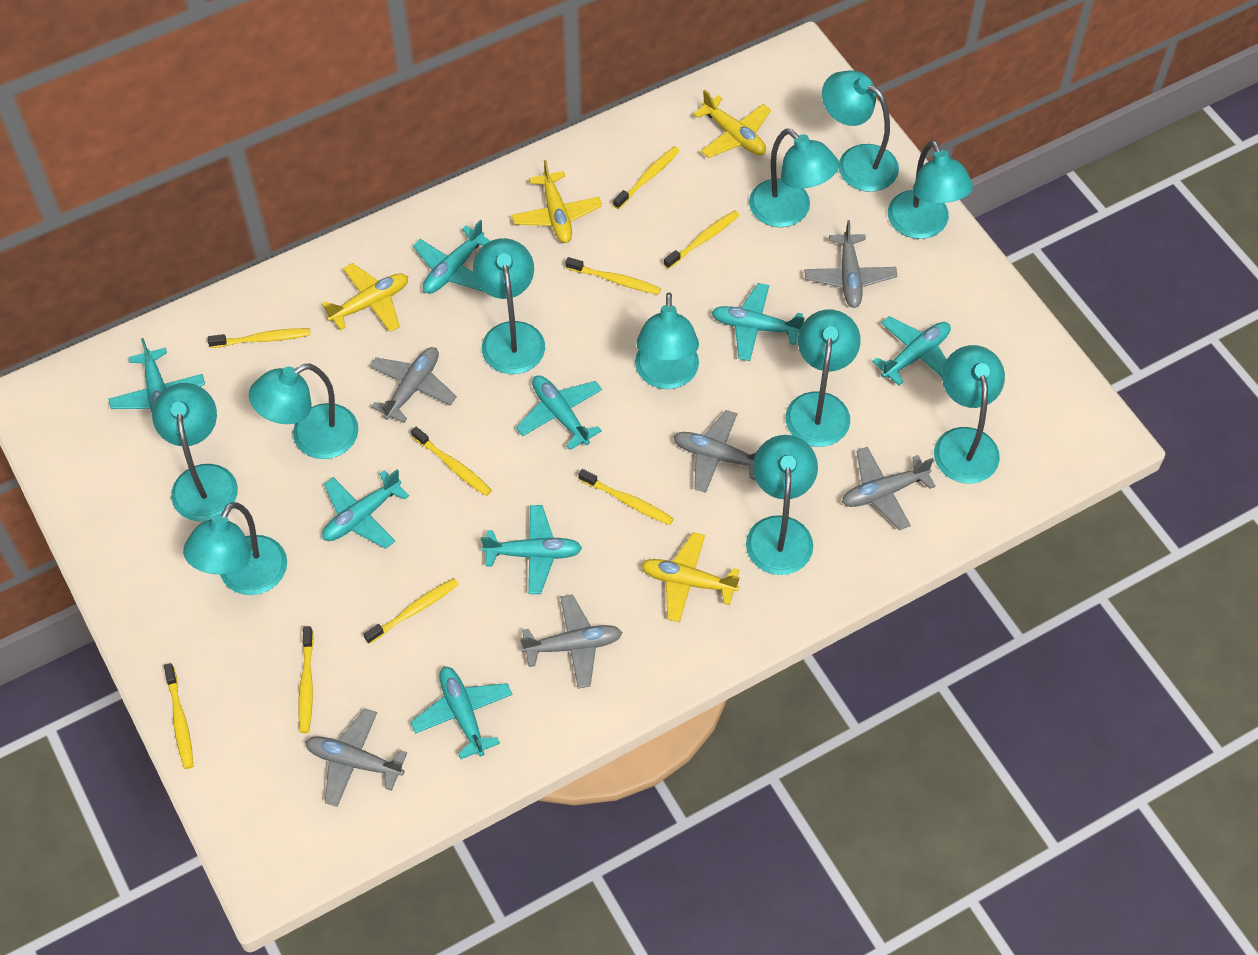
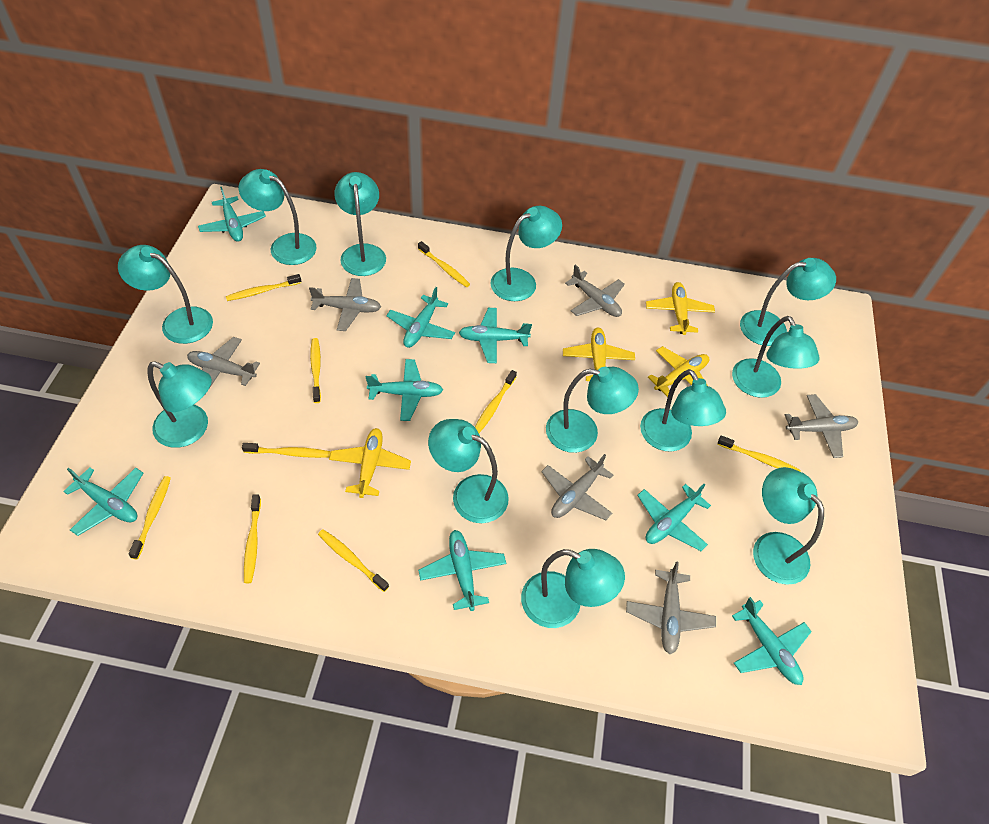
turquoise lamp: [152,383,238,522] [183,502,287,595] [248,364,359,459] [473,238,545,374] [635,292,699,389] [746,435,818,575] [749,128,839,227] [786,310,861,447] [822,70,899,192] [888,140,973,239] [934,345,1005,484] = 11 -> [118,245,213,344] [147,361,212,448] [238,169,317,265] [334,172,386,276] [428,419,509,523] [491,206,562,301] [521,549,625,628] [546,367,639,453] [640,369,726,451] [732,316,820,398] [740,258,836,346] [753,467,824,585] = 12

